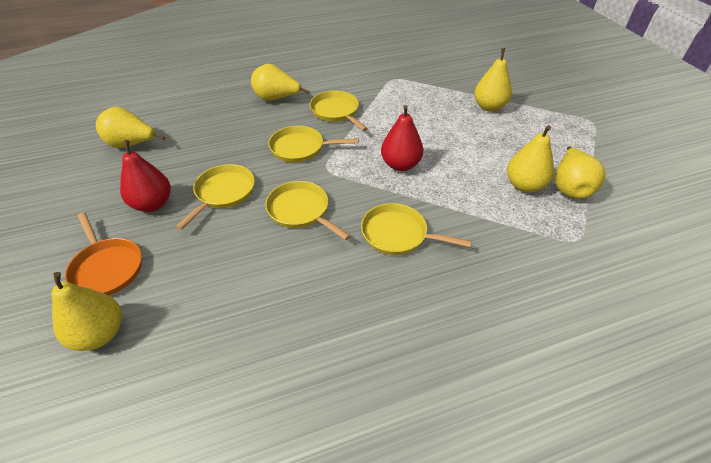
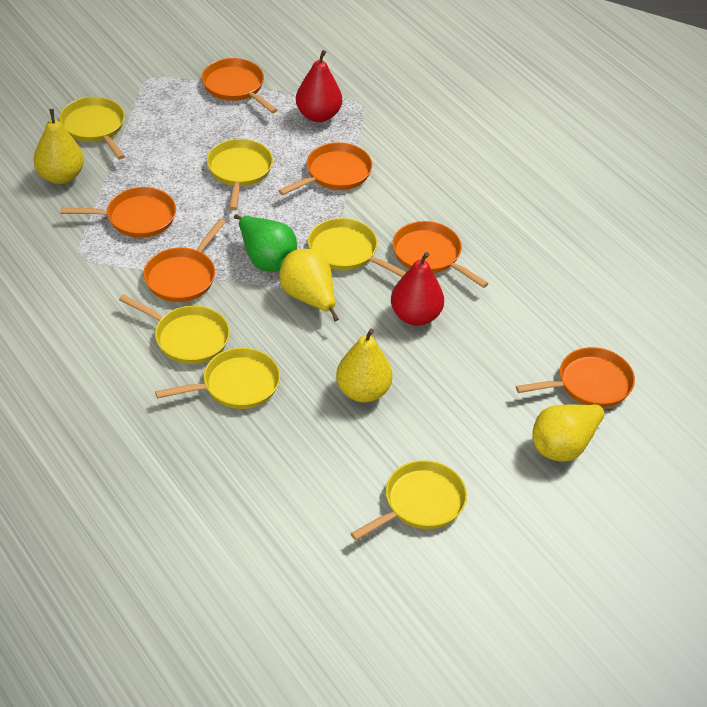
green pear: none = 0 -> [234,214,297,272] = 1
orange pan: [65,212,142,295] = 1 -> [61,187,176,238] [143,219,226,302] [202,58,278,113] [278,142,373,195] [392,221,489,288] [516,347,635,408] = 6
yellow pan: [175,164,255,230] [265,181,351,240] [268,126,359,163] [310,91,368,131] [361,203,472,255] = 5 -> [59,97,125,159] [119,294,230,364] [155,348,280,409] [207,139,273,210] [308,218,406,277] [351,460,467,540] = 6
yellow pear: [52,272,122,351] [96,107,165,148] [251,64,310,101] [474,48,512,112] [507,125,554,193] [555,146,606,199] = 6 -> [33,109,84,184] [279,249,339,321] [336,328,393,402] [532,404,613,462] = 4

